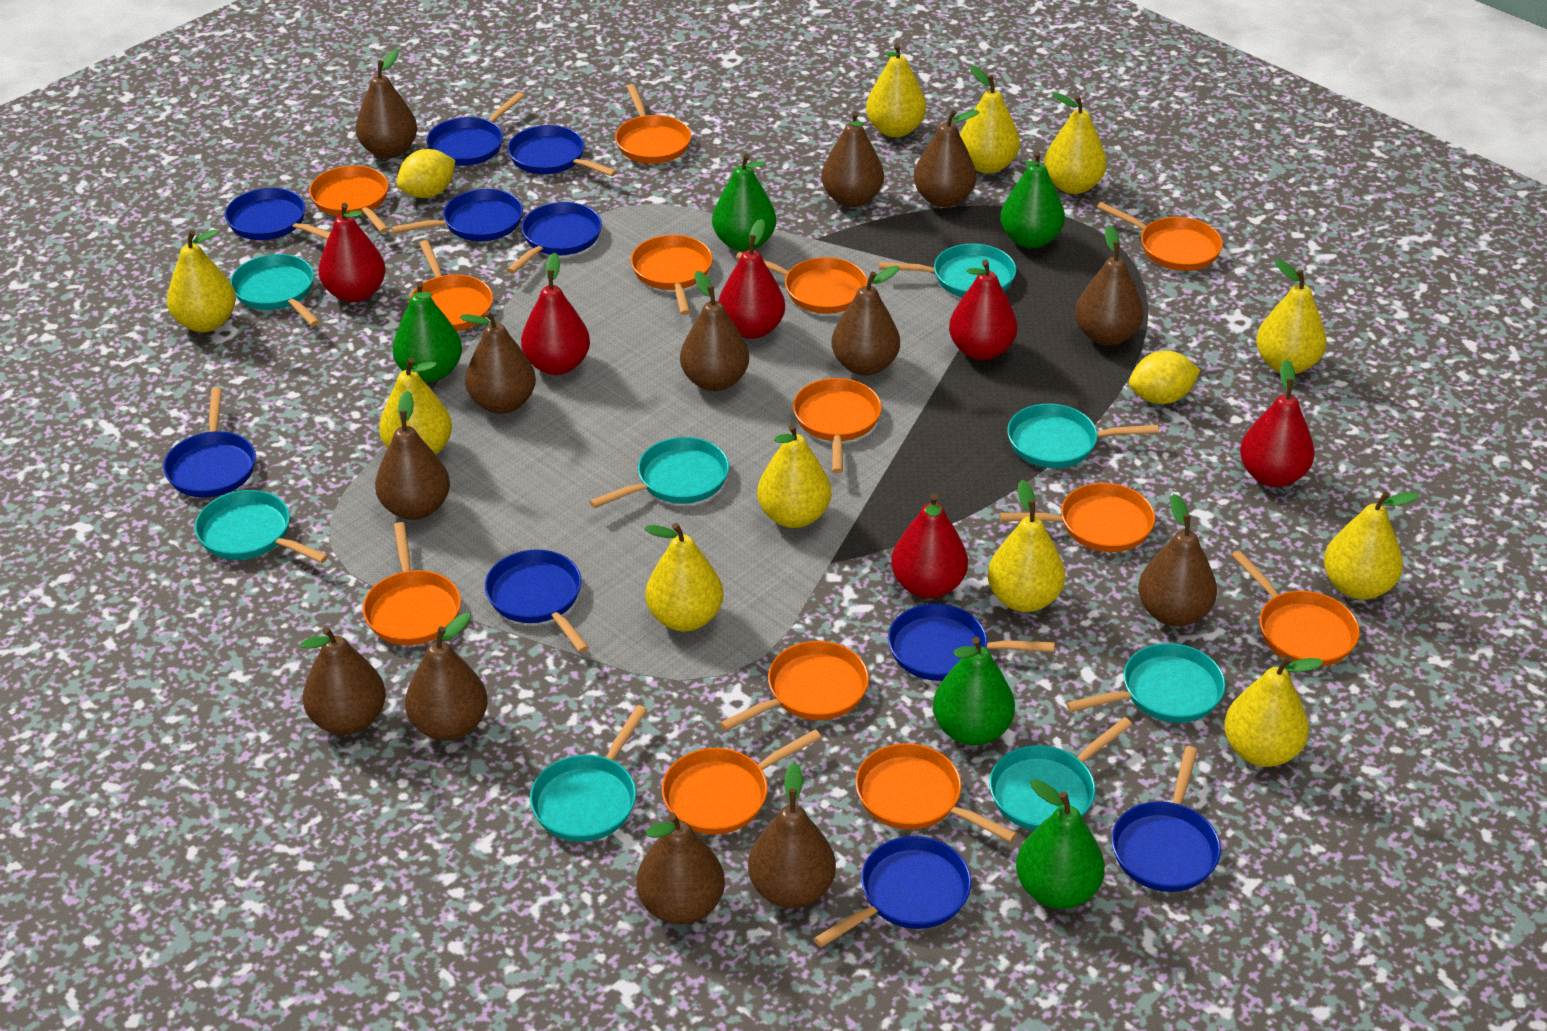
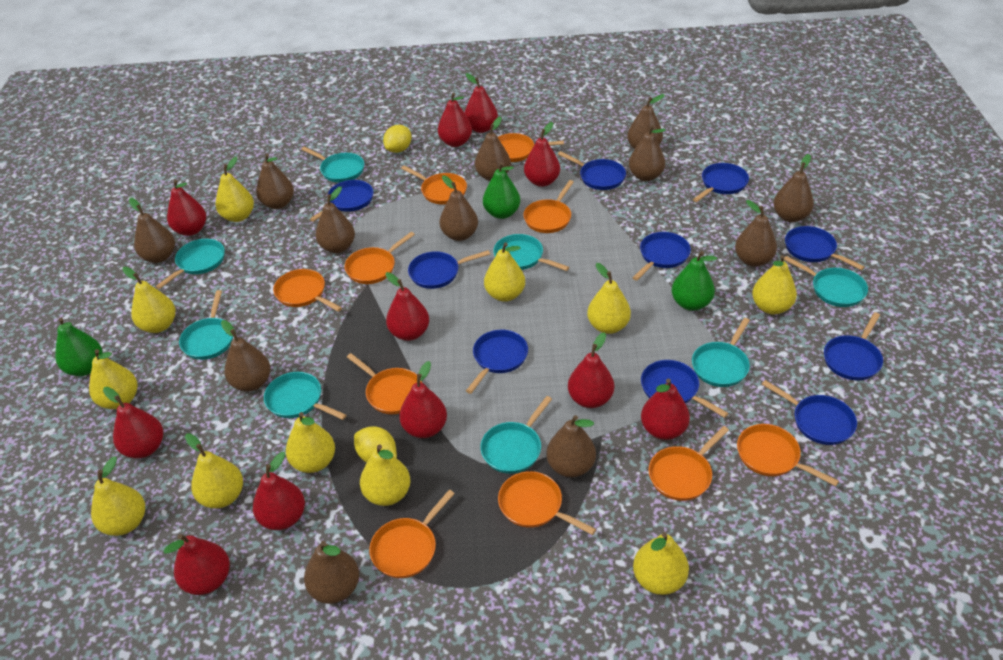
brown pear: [301,626,386,735] [356,49,417,158] [375,391,450,520] [405,613,488,741] [460,310,536,414] [636,813,725,924] [680,271,749,391] [748,762,836,908] [821,111,884,207] [832,265,900,376] [914,109,979,207] [1075,225,1144,346] [1138,494,1217,627] = 13 -> [129,198,175,263] [221,320,271,392] [256,154,294,209] [304,541,359,604] [315,187,355,253] [439,175,478,241] [475,117,511,181] [547,415,596,478] [627,94,665,149] [629,125,666,181] [735,200,777,267] [773,154,814,222] = 12
green pear: [392,281,462,382] [712,154,776,251] [933,637,1015,745] [1000,151,1065,249] [1016,779,1105,909] = 5 -> [55,318,103,376] [483,162,520,219] [672,251,717,311] = 3
orange pan: [309,165,389,233] [363,522,461,645] [409,240,493,331] [615,84,691,164] [631,235,713,315] [662,729,822,835] [720,641,869,731] [736,252,868,313] [793,378,882,473] [856,743,1017,842] [999,483,1155,552] [1097,202,1223,271] [1231,550,1360,667] = 13 -> [273,269,342,312] [344,232,415,284] [347,353,422,414] [369,490,455,578] [401,166,467,204] [498,133,564,162] [498,471,596,535] [523,180,574,233] [649,426,729,501] [737,424,839,486] = 10
red pear: [318,203,386,302] [521,252,590,375] [718,219,785,339] [891,493,968,599] [949,259,1017,360] [1240,359,1315,487] = 6 -> [103,387,163,458] [164,534,230,595] [167,180,206,236] [253,452,305,530] [385,272,429,341] [399,361,447,438] [438,93,472,147] [465,73,498,133] [524,122,560,187] [568,333,614,408] [641,379,690,440] = 11

